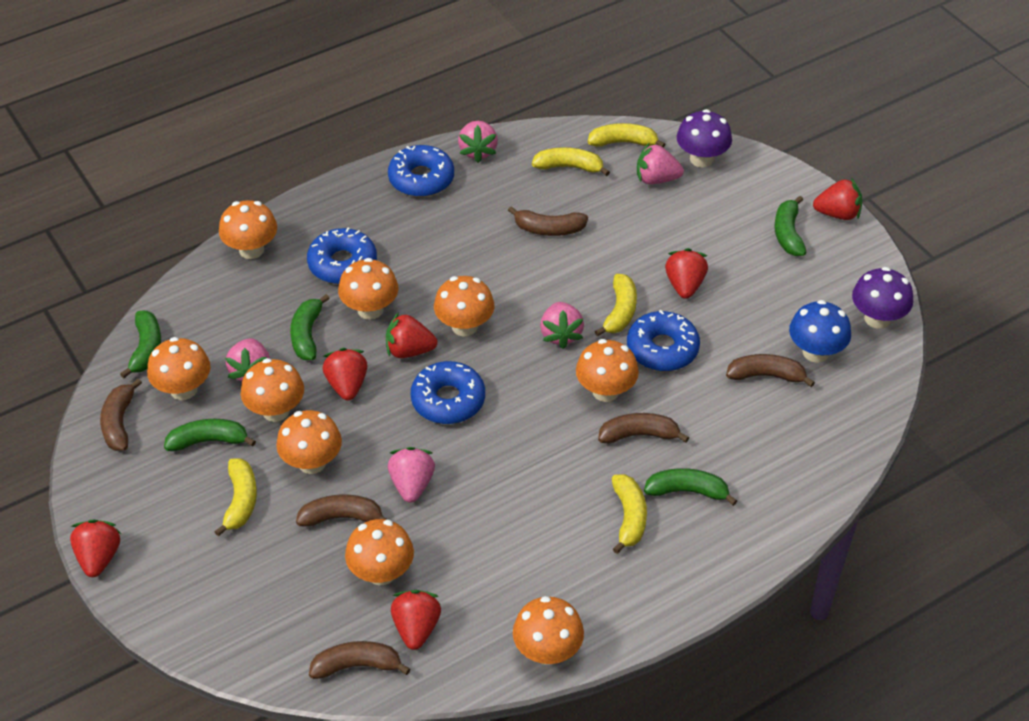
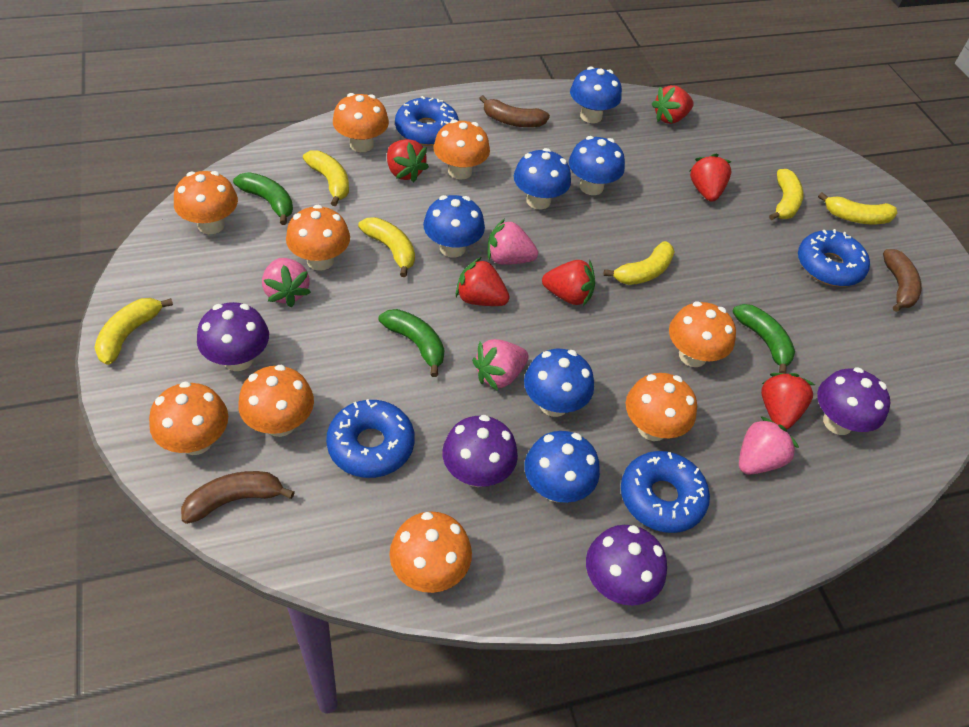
blue mushroom: [789,300,851,363] = 1 -> [423,195,485,258] [514,148,571,209] [524,349,594,417] [524,431,600,503] [569,136,625,195] [570,66,622,123] = 6
brown banana: [100,378,142,451] [296,495,388,527] [309,641,410,679] [508,206,588,236] [598,413,689,443] [726,354,815,387] = 6 -> [181,471,295,524] [479,95,550,127] [883,249,922,312] = 3
green banana: [120,311,161,378] [164,419,256,451] [290,294,330,360] [644,468,737,506] [774,196,806,256] = 5 -> [233,172,293,225] [379,309,444,377] [733,304,795,374] = 3
pink strawberry: [225,338,270,381] [388,447,435,503] [458,121,498,163] [540,302,584,349] [637,142,684,184] = 5 -> [262,258,311,307] [472,339,529,391] [488,219,538,265] [739,416,799,475] = 4
purple mushroom: [677,109,732,168] [852,267,913,329] = 2 -> [197,302,269,371] [442,415,518,487] [586,525,667,606] [817,367,891,435] = 4
yellow banana: [214,458,257,537] [532,147,610,176] [588,123,665,148] [595,274,637,336] [612,474,647,554] = 5 -> [94,298,173,365] [303,150,349,206] [358,217,415,277] [603,241,675,285] [769,169,804,220] [818,192,897,224] = 6

